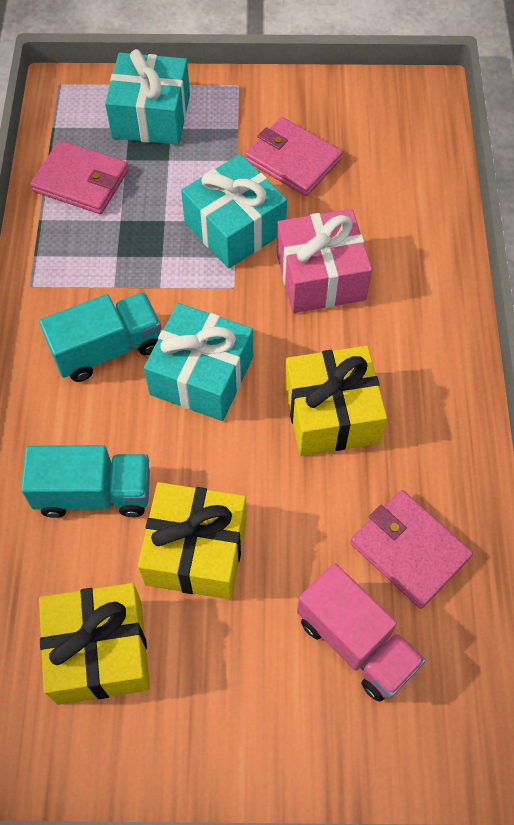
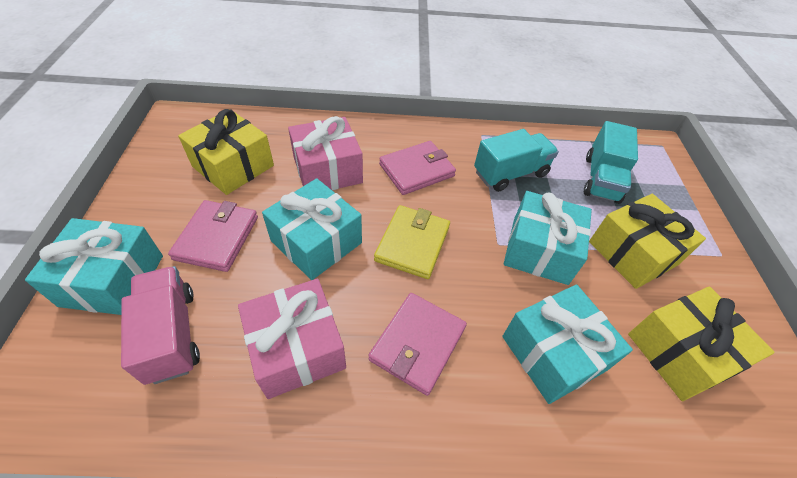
pink gift: [277,209,372,313] = 1 -> [238,279,346,399] [288,116,363,190] = 2
turquoise gift: [105,49,190,145] [144,303,253,421] [181,154,287,269] = 3 -> [25,218,163,315] [262,178,362,280] [502,284,633,404] [504,191,592,285] = 4
yellow wallet: none = 0 -> [374,205,450,279] = 1

